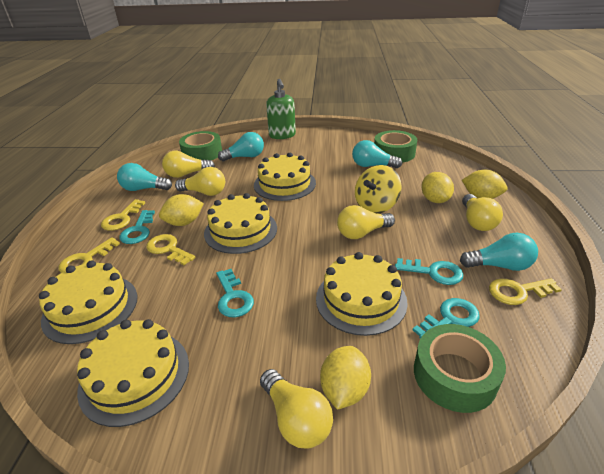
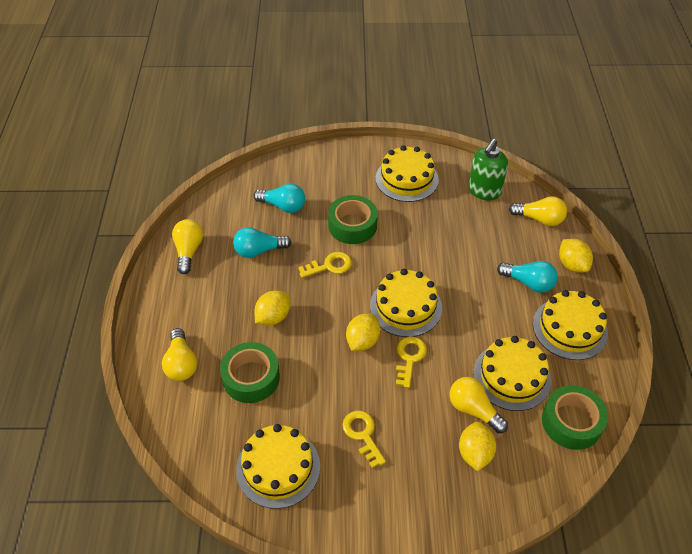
turquoise key: [119,210,155,244] [216,269,254,317] [395,258,463,285] [413,298,480,339] = 4 -> none = 0
turquoise light bulb: [117,163,172,191] [218,132,264,161] [352,140,402,168] [460,233,538,271] = 4 -> [233,227,291,258] [254,184,305,213] [497,261,558,293] = 3
yellow key: [58,237,120,273] [101,199,145,231] [146,234,196,265] [489,278,562,305] = 4 -> [298,252,352,278] [342,411,386,468] [396,337,427,388] = 3
yellow light bulb: [162,151,215,178] [175,167,225,196] [260,369,333,449] [337,205,395,239] [462,194,503,231] = 5 -> [162,328,197,381] [172,219,203,274] [449,377,508,433] [509,196,567,226] = 4
yellow spinning top: [355,165,402,214] = 1 -> none = 0

